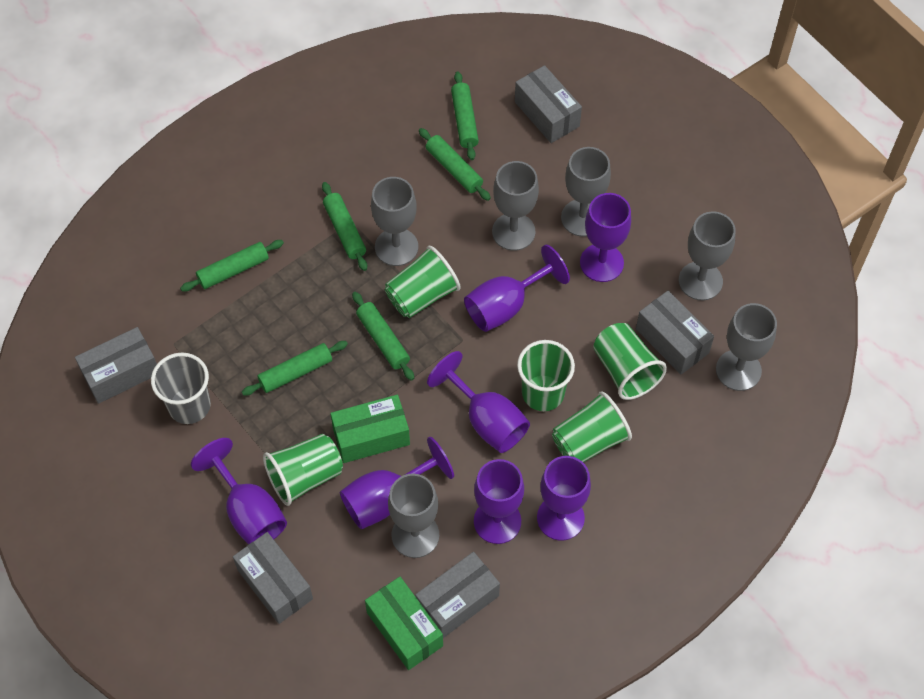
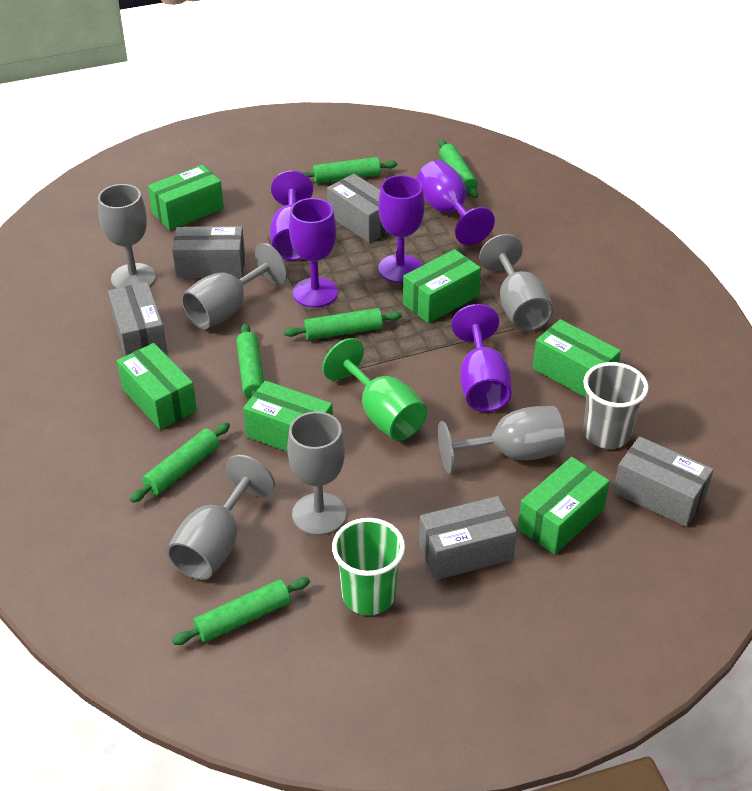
green box: [330,395,410,463] [365,577,443,670] = 2 -> [117,343,197,430] [148,165,224,230] [243,380,333,452] [403,249,481,323] [518,457,610,554] [533,319,621,397] = 6
green cup: [263,434,343,506] [385,246,461,318] [517,340,575,411] [552,391,632,462] [593,323,667,400] = 5 -> [332,518,405,615] = 1
green goblet: none = 0 -> [322,338,427,441] = 1
purple goblet: [191,438,287,545] [340,437,454,529] [427,351,530,453] [464,245,570,332] [474,459,524,544] [537,456,591,541] [580,193,631,282] = 7 -> [270,171,313,261] [289,198,338,308] [378,175,425,283] [417,160,495,245] [451,304,512,412] = 5

